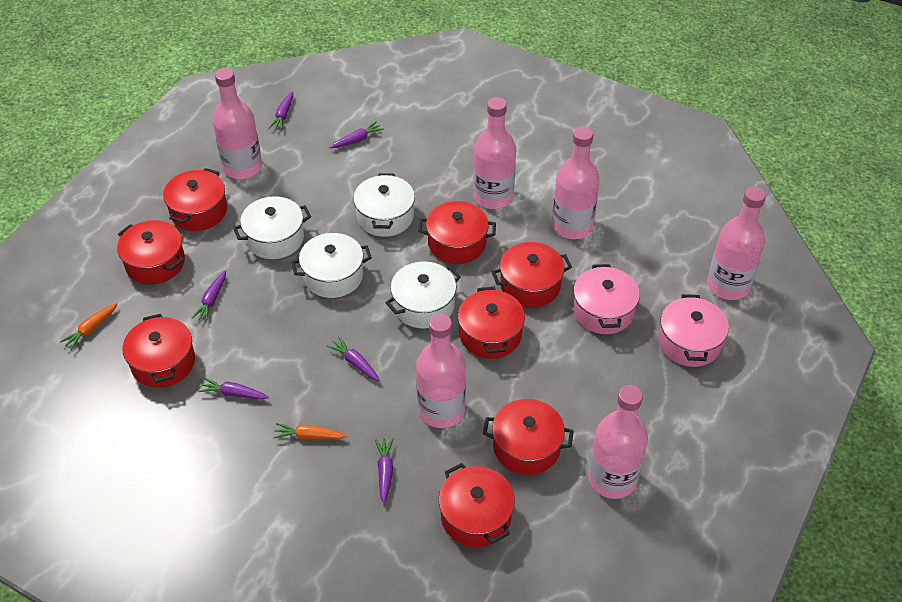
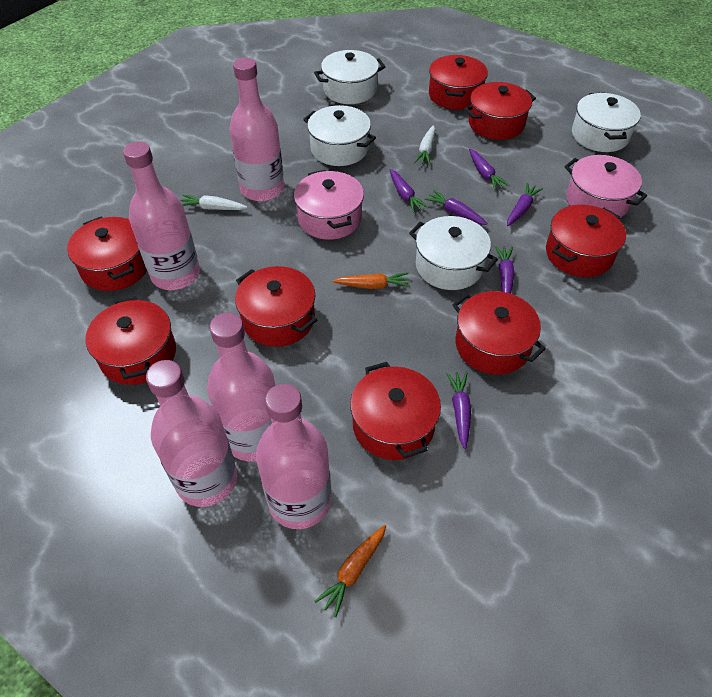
pink bottle: [213,68,262,179] [416,314,466,428] [473,97,516,209] [552,127,600,239] [588,385,648,499] [707,187,766,300] = 6 -> [123,142,200,290] [146,360,237,507] [207,312,275,462] [229,57,284,201] [256,384,331,529] = 5
white carrot: none = 0 -> [180,195,248,210] [414,125,435,165] = 2

